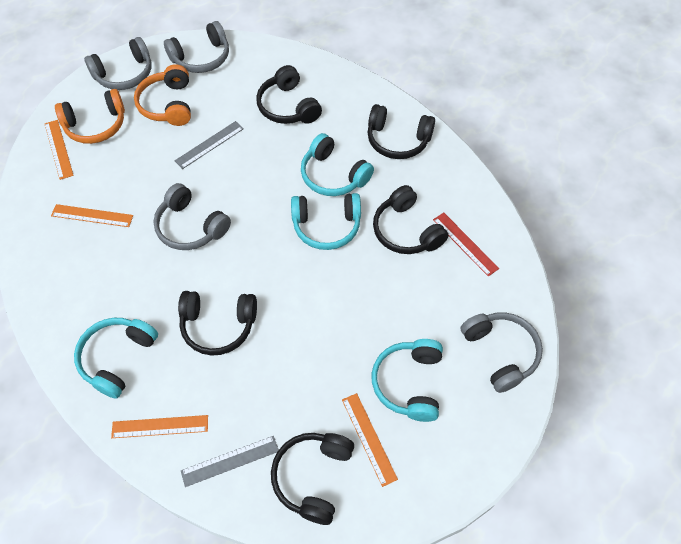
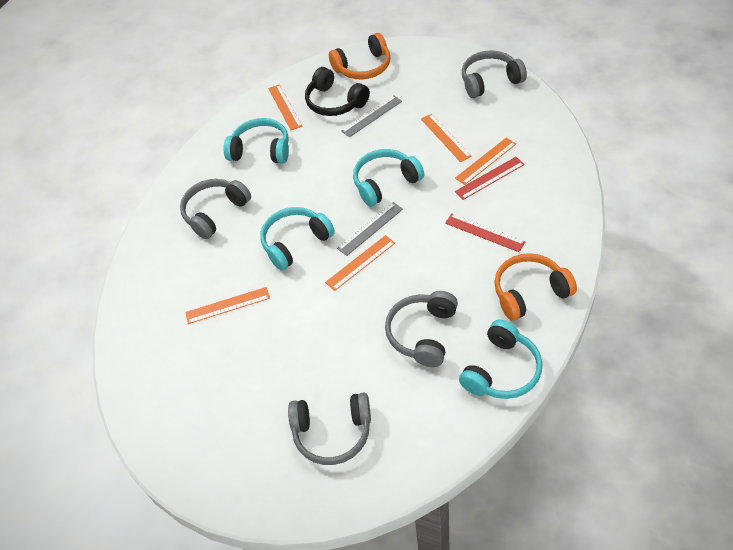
black headphones: [178,291,257,356] [256,65,322,124] [271,433,354,525] [368,104,435,159] [373,185,449,254] = 5 -> [305,67,370,116] = 1
orange ruler: [45,120,74,180] [51,204,133,227] [111,415,208,438] [342,393,398,487] = 4 -> [185,287,270,324] [268,84,302,130] [325,235,395,291] [421,114,472,162] [455,138,516,185] = 5
red ruler: [433,212,499,277] = 1 -> [445,214,525,252] [455,157,525,200] = 2

